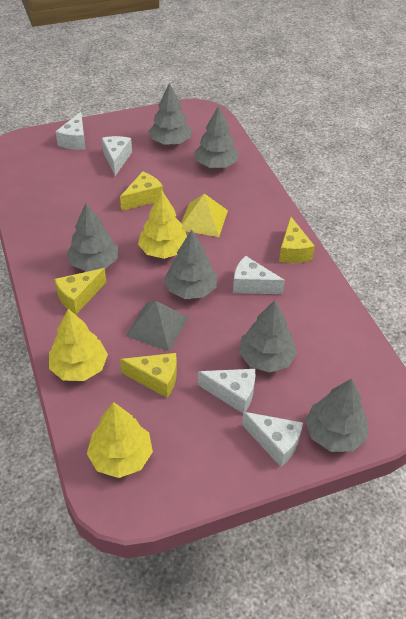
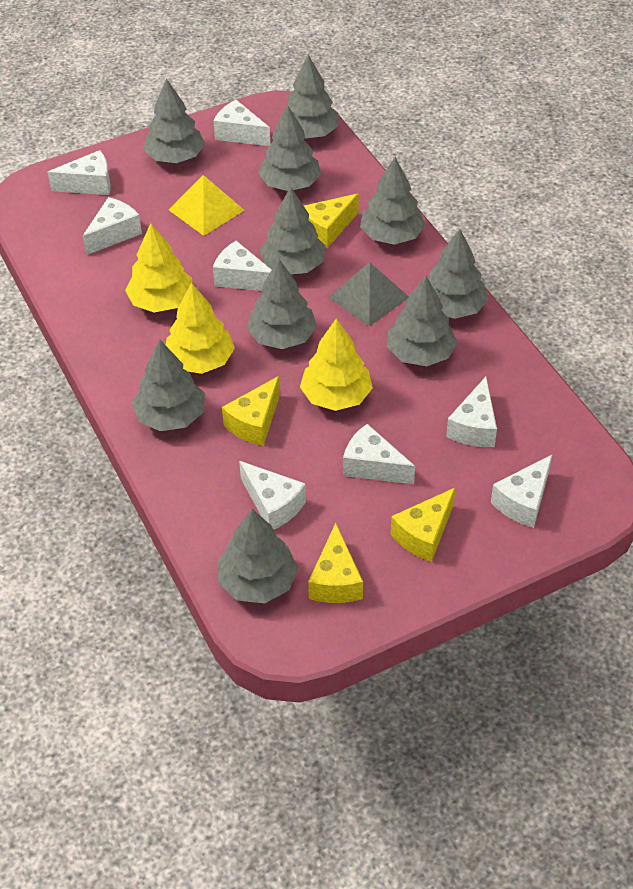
grey tree: [66,203,118,272] [149,83,192,145] [164,229,217,299] [194,106,239,168] [239,300,297,373] [305,379,368,452] = 6 -> [132,339,205,431] [144,78,205,163] [218,509,298,603] [247,259,317,349] [258,105,321,191] [259,187,325,274] [279,55,339,138] [360,157,425,245] [387,276,457,366] [428,229,488,319] = 10
white cheese: [55,112,85,150] [102,136,132,176] [198,369,255,413] [233,256,285,294] [242,412,303,467] = 5 -> [48,150,110,195] [83,197,142,255] [213,100,270,146] [213,241,271,291] [239,461,306,530] [343,424,415,484] [446,377,497,447] [491,454,553,528] = 8

